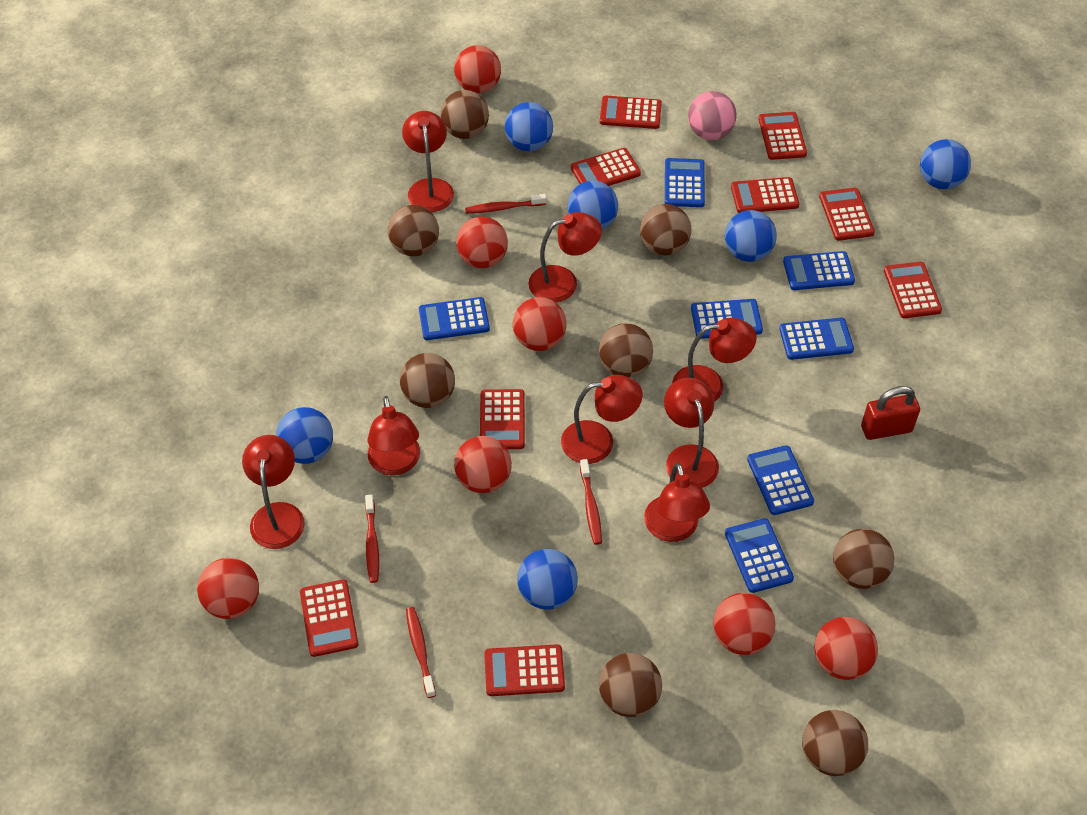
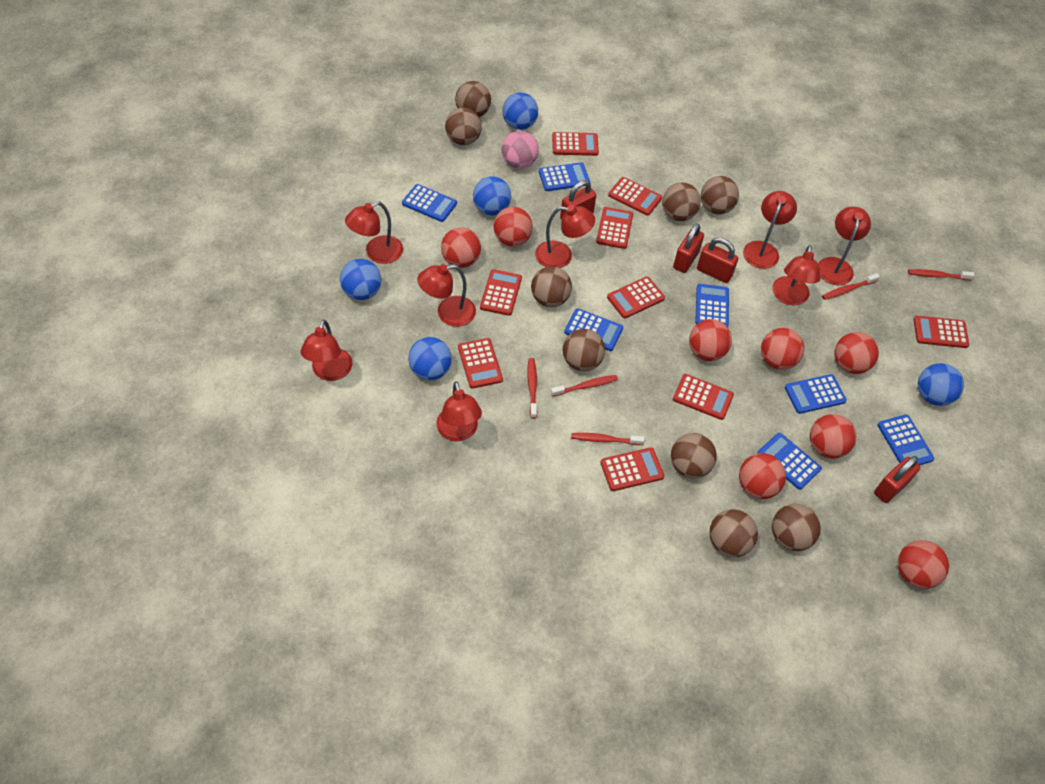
blue ball: [276,407,333,464] [505,102,553,151] [517,549,578,610] [568,181,618,230] [725,210,777,262] [920,139,971,189] = 6 -> [340,259,381,300] [408,337,452,380] [473,176,511,215] [503,92,538,130] [918,363,964,406] = 5
brown ball: [388,205,439,256] [400,353,455,408] [441,90,489,139] [599,323,653,378] [599,653,662,717] [640,204,691,255] [802,710,868,776] [833,529,894,589] = 8 -> [445,108,482,145] [455,81,491,117] [531,266,572,307] [563,329,605,371] [662,183,701,221] [671,433,717,479] [701,176,739,215] [709,509,758,557] [772,504,821,551] = 9
red ball: [197,558,259,619] [454,45,501,93] [454,436,512,493] [456,217,508,268] [513,297,566,351] [713,593,775,655] [814,617,878,680] = 7 -> [441,227,481,268] [493,207,533,247] [689,319,732,361] [739,453,786,499] [761,328,804,370] [810,414,856,459] [834,332,879,374] [898,540,949,589] = 8
red padlock: [861,386,920,440] = 1 -> [560,180,596,220] [673,224,704,273] [697,238,739,283] [874,456,920,503] = 4
red toothbrush: [365,494,379,583] [406,607,436,698] [465,194,547,214] [580,459,602,545] = 4 -> [527,358,537,419] [551,375,618,397] [571,433,644,445] [822,273,880,300] [908,269,975,280] = 5

